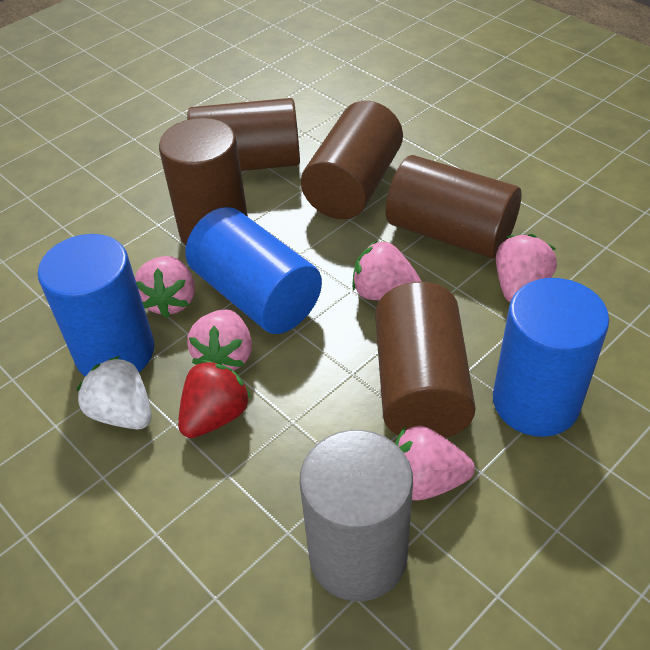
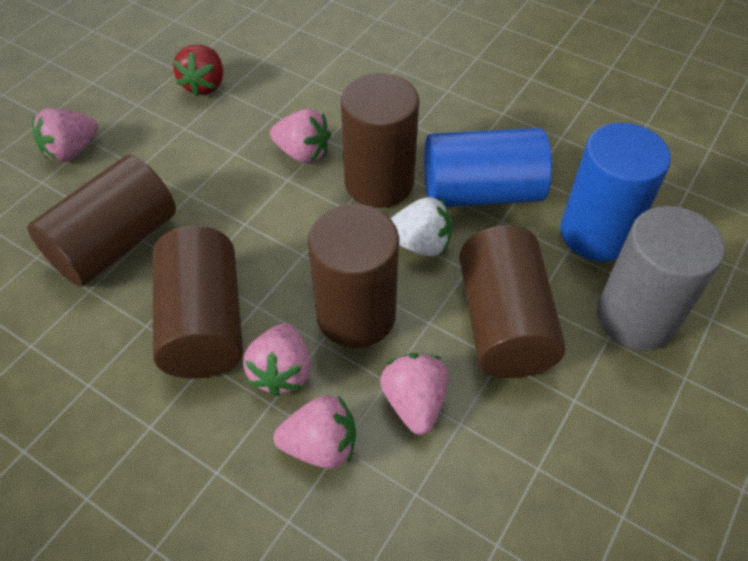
blue cylinder: [38,234,154,376] [185,207,322,334] [493,278,609,437] = 3 -> [424,128,552,207] [560,123,671,261] = 2

